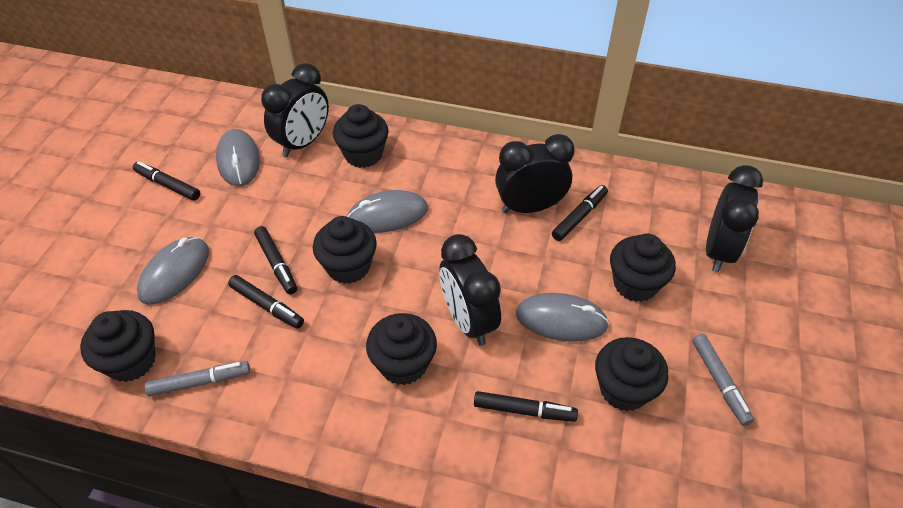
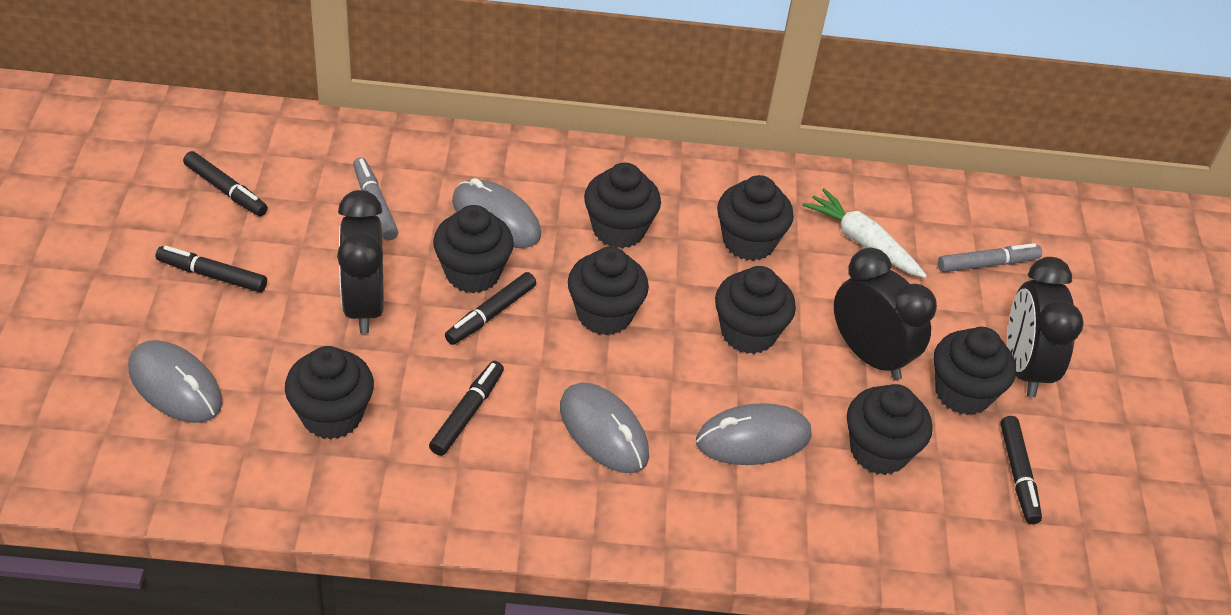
black clock: [261,63,329,157] [439,234,501,346] [495,134,575,213] [706,165,763,272] = 4 -> [337,190,384,334] [834,248,937,380] [1008,257,1084,397] = 3
black cupcake: [80,310,156,382] [313,216,377,284] [333,104,389,168] [366,313,437,385] [595,337,669,411] [610,234,676,302] = 6 -> [285,346,374,439] [433,205,514,293] [568,247,649,335] [584,163,661,248] [715,266,796,354] [717,175,794,261] [847,384,932,475] [934,327,1016,415] = 8
white carrot: none = 0 -> [802,188,927,278] = 1

